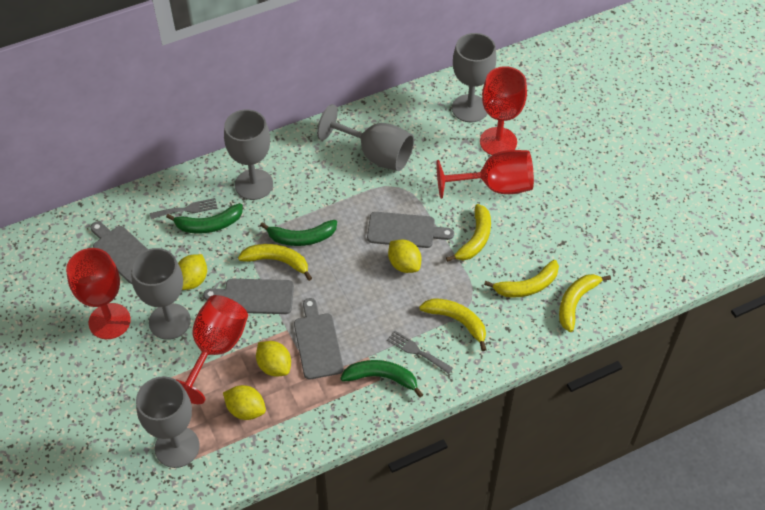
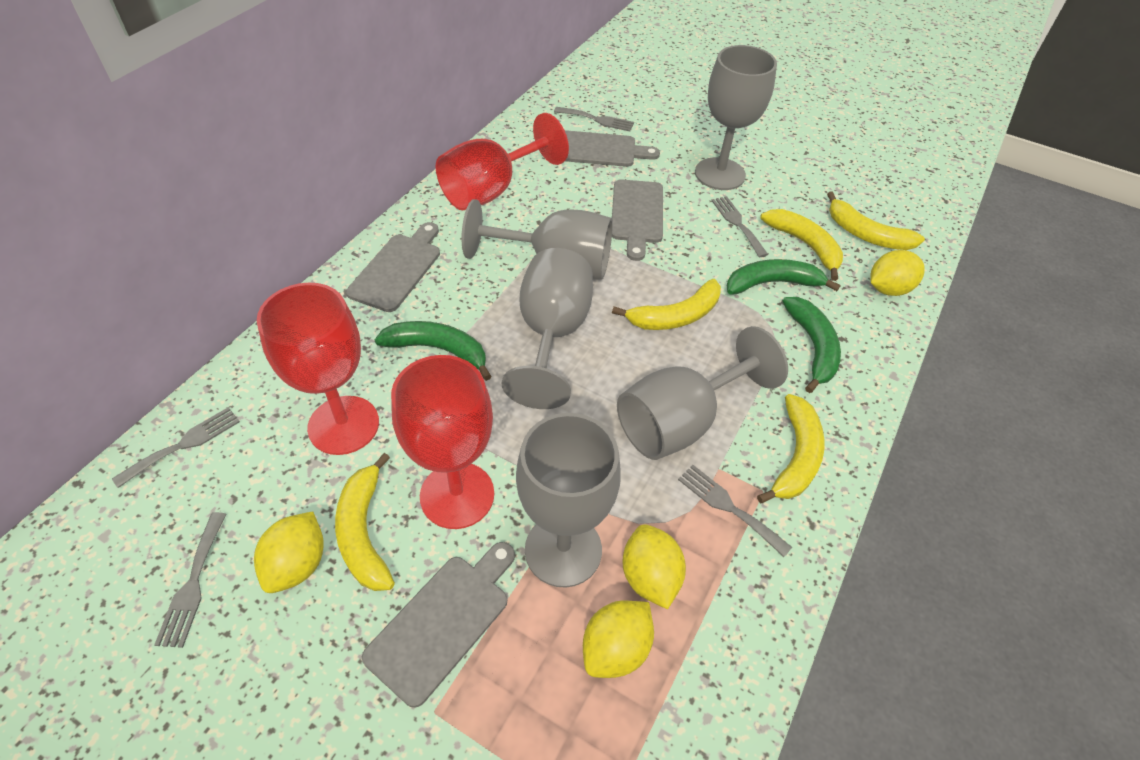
grey fork: [150,198,217,219] [387,330,453,374] = 2 -> [112,407,240,488] [154,512,226,648] [554,107,634,131] [678,465,792,557] [711,196,768,257] = 5
red goblet: [66,248,131,339] [175,295,248,404] [437,150,534,199] [480,66,527,155] = 4 -> [257,283,379,455] [391,355,494,529] [436,113,569,210] = 3

